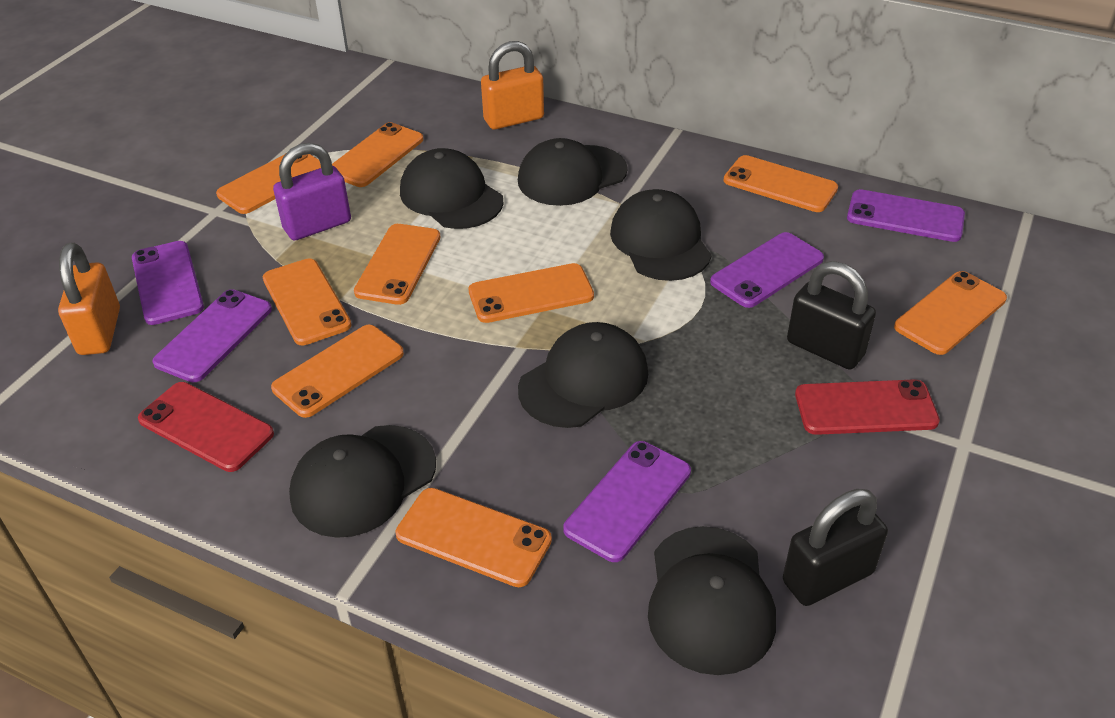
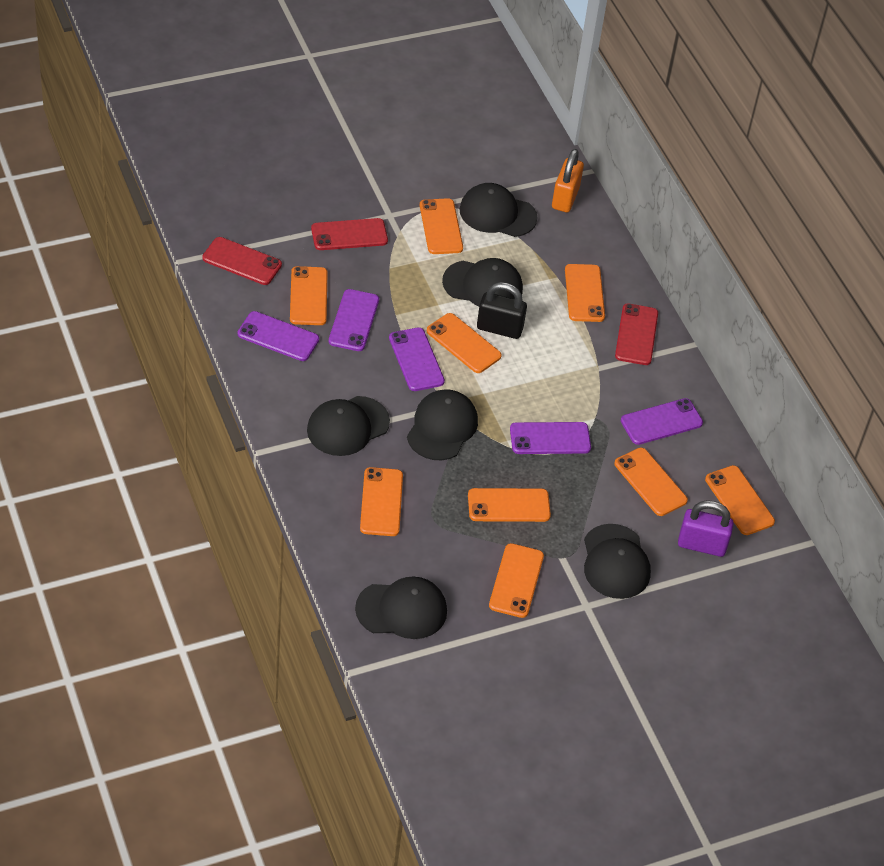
black padlock: [783,489,888,606] [787,261,876,370] = 2 -> [477,282,527,339] = 1
orange padlock: [58,243,120,355] [481,41,544,129] = 2 -> [552,149,584,212] = 1
red phone: [138,382,274,472] [795,379,940,435] = 2 -> [202,237,282,285] [311,218,388,250] [615,303,658,365] = 3

